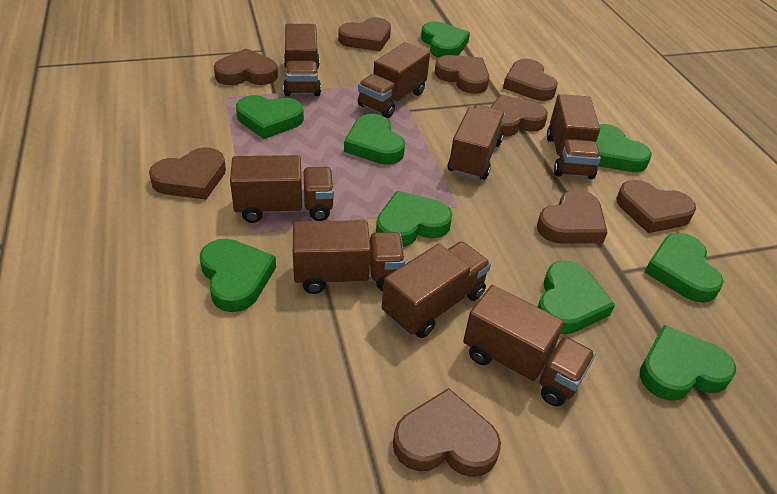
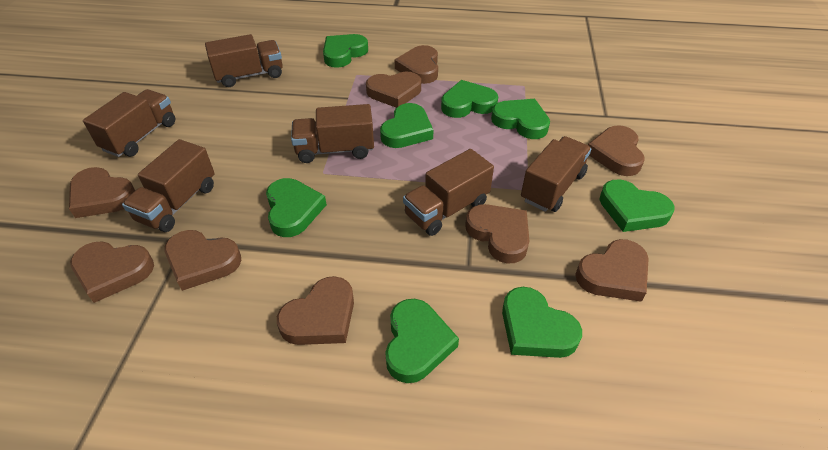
brown truck: [230,155,334,223] [283,24,321,96] [293,220,405,294] [358,42,430,118] [382,241,491,338] [448,105,505,180] [463,285,596,407] [547,94,601,179] = 8 -> [83,89,175,157] [122,139,215,232] [205,34,283,87] [291,104,374,163] [403,149,494,236] [521,136,592,212] = 6
green heart: [200,239,276,312] [236,95,304,139] [344,114,405,165] [376,191,452,247] [421,21,470,58] [538,261,615,334] [596,124,652,172] [639,325,736,401] [645,233,724,303] = 9 -> [266,178,327,237] [323,34,368,68] [380,103,433,148] [385,299,459,383] [441,80,498,118] [491,99,550,139] [502,287,582,358] [599,179,675,232] = 8

